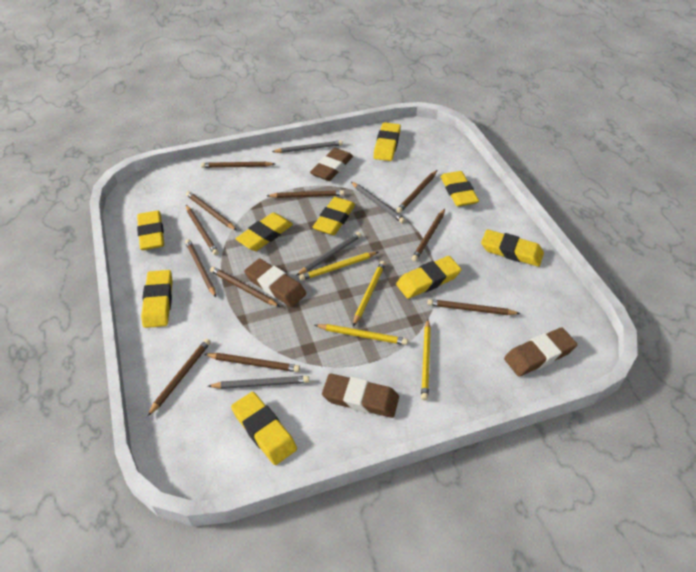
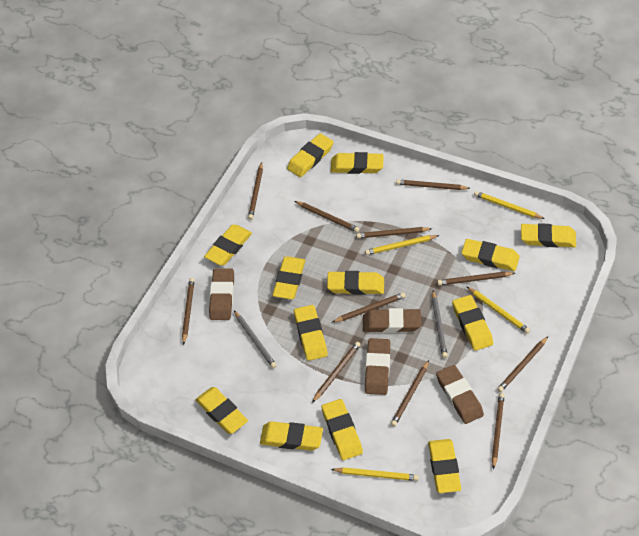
grey pencil: [208,376,309,389] [272,140,343,153] [296,232,361,276] [351,182,405,223] = 4 -> [234,310,277,368] [432,291,448,358] = 2
yellow eraser: [137,211,164,250] [141,270,173,328] [231,392,297,465] [236,212,293,251] [313,197,355,235] [373,122,401,161] [396,256,462,299] [440,171,479,207] [481,229,544,267] = 9 -> [195,387,248,434] [204,224,252,266] [260,421,323,451] [272,256,305,299] [287,133,334,177] [294,305,328,361] [321,399,363,460] [327,271,384,295] [331,152,384,174] [428,439,461,493] [452,295,493,351] [461,239,520,271] [521,223,576,247] = 13

